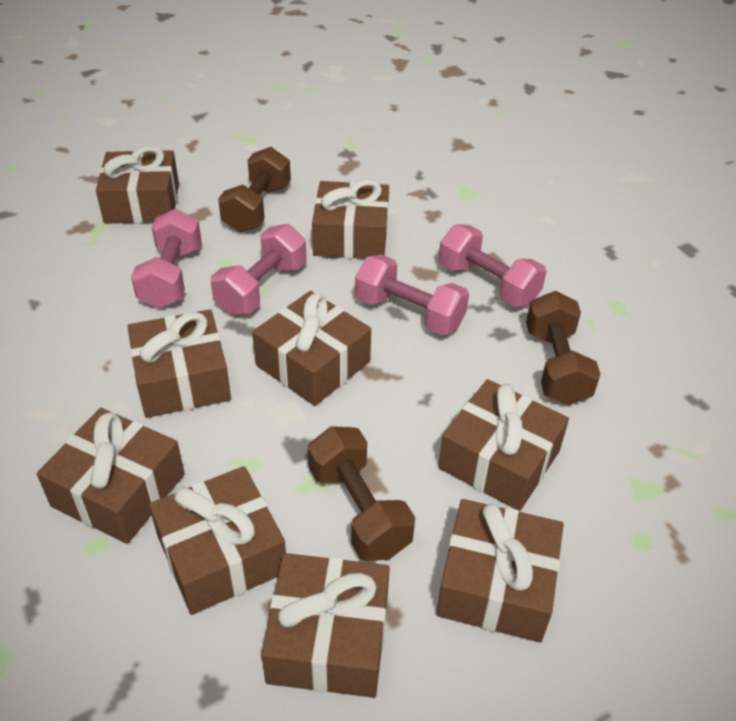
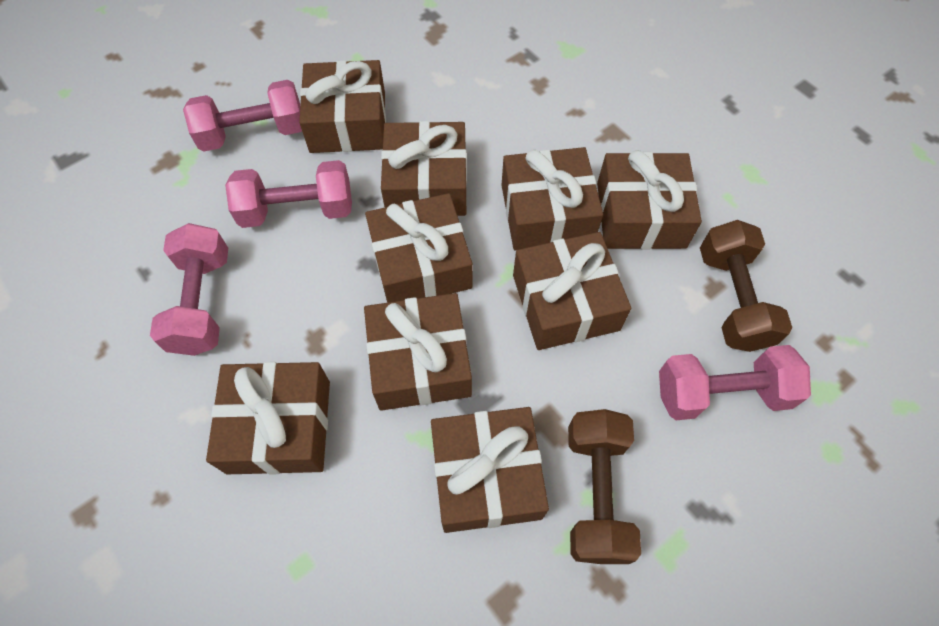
brown dumbbell: [218,147,291,232] [308,426,415,561] [526,291,600,405] = 3 -> [568,409,641,564] [700,220,792,352] = 2

